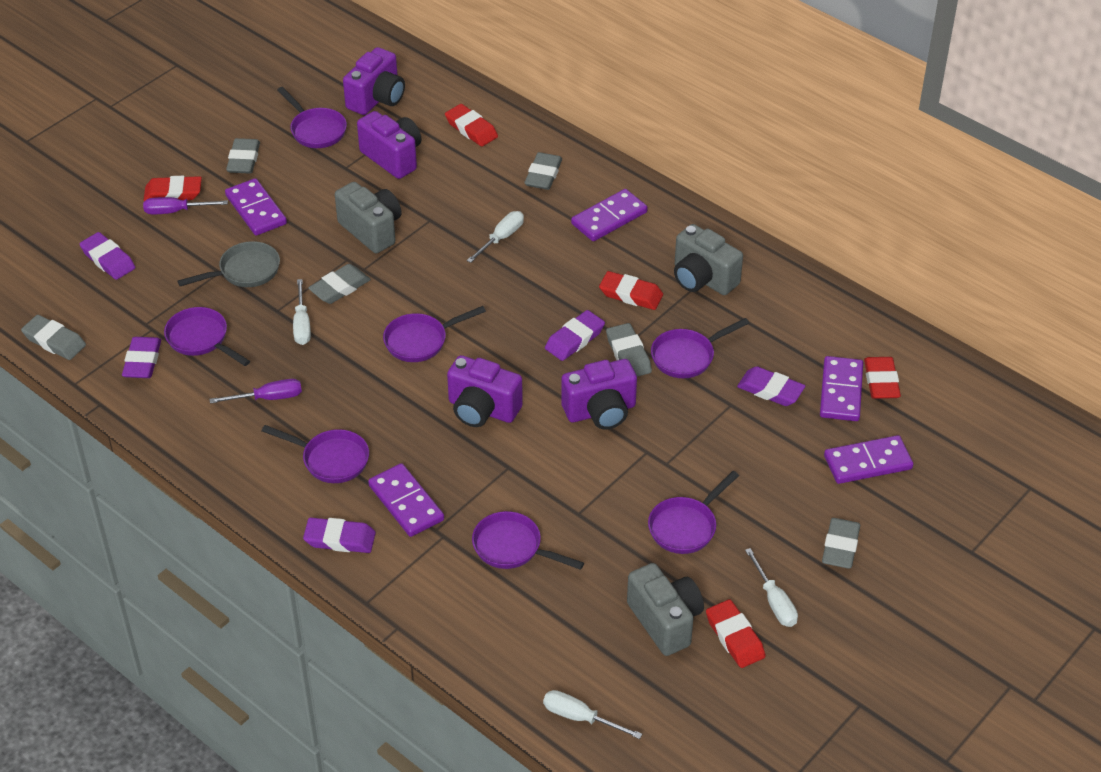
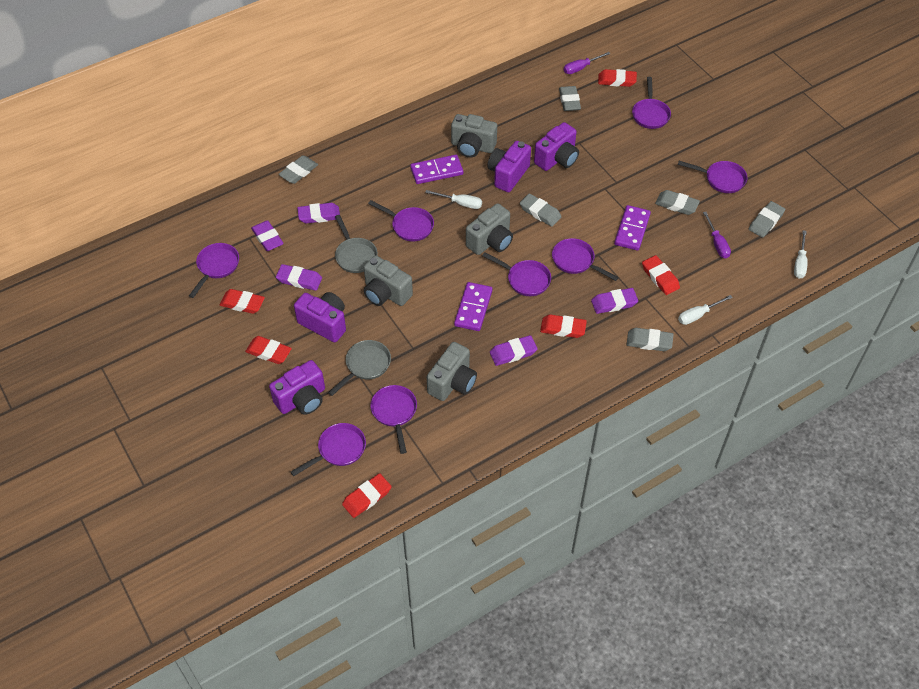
grey camera: [335,182,401,253] [627,563,704,656] [674,224,743,295] = 3 -> [364,255,413,306] [427,342,477,401] [451,114,497,157] [466,203,513,255] = 4
grey pan: [177,241,280,287] = 1 -> [328,340,391,396] [335,215,378,273] = 2
purple domino: [225,178,287,236] [368,463,444,537] [571,189,648,241] [820,356,863,421] [824,435,913,484] = 5 -> [410,155,463,184] [454,282,492,331] [614,205,651,251] = 3
purple pan: [164,307,250,366] [261,425,369,483] [277,87,347,148] [383,306,486,362] [472,511,584,570] [648,471,739,554] [651,318,749,378] = 7 -> [189,243,239,298] [291,423,366,476] [368,200,434,242] [370,385,417,454] [482,252,551,296] [552,238,619,281] [632,77,671,129] [678,161,747,193] = 8
red eraser: [144,176,202,201] [445,104,498,147] [599,271,663,310] [706,599,766,668] [864,357,901,399] = 5 -> [220,289,265,314] [245,336,292,364] [342,473,391,518] [540,314,587,338] [598,69,637,87] [642,255,680,295] = 6
white screwdriver: [293,279,311,345] [467,211,524,263] [543,690,642,739] [745,548,798,627] = 4 -> [425,190,482,209] [678,295,733,325] [794,230,808,279] = 3

